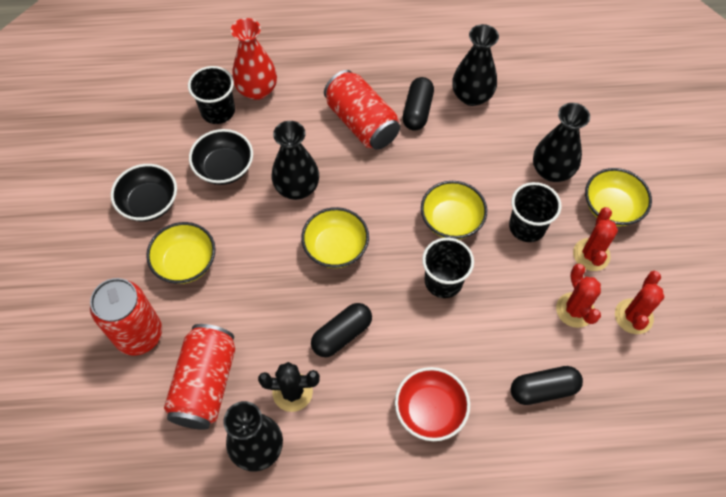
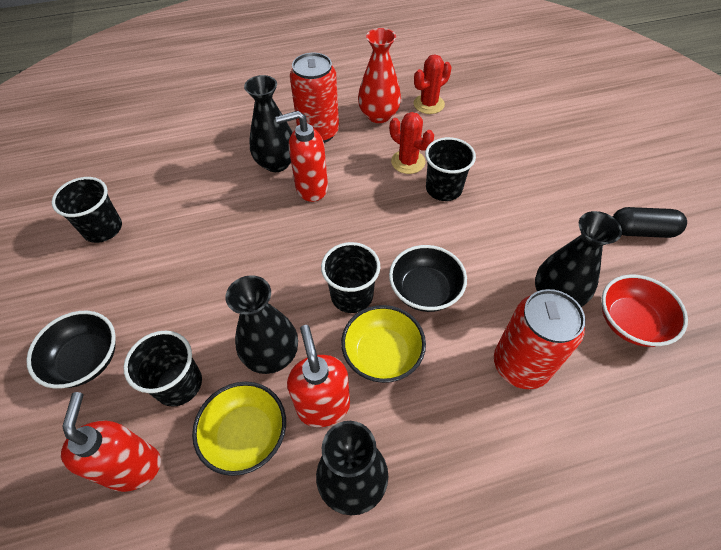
black cactus: [258,362,320,412] = 1 -> none = 0
black capsule: [311,303,372,357] [403,77,434,131] [511,366,583,405] = 3 -> [613,207,687,238] = 1
black cup: [188,66,235,124] [422,238,474,298] [509,182,561,242] = 3 -> [52,177,122,243] [124,331,202,407] [321,242,380,313] [425,137,476,201] = 4
red cactus: [556,264,601,328] [573,207,618,271] [615,271,664,334] = 3 -> [390,112,434,174] [413,54,451,114] = 2
red can: [90,278,162,355] [164,324,235,430] [324,70,400,150] = 3 -> [290,53,339,143] [494,289,585,389] = 2
red soap dispenser: none = 0 -> [61,392,161,492] [275,111,328,202] [287,325,350,427] = 3
yellow bowl: [146,222,215,284] [301,207,369,268] [421,181,487,240] [585,168,652,226] = 4 -> [192,382,286,476] [341,305,426,383] = 2

